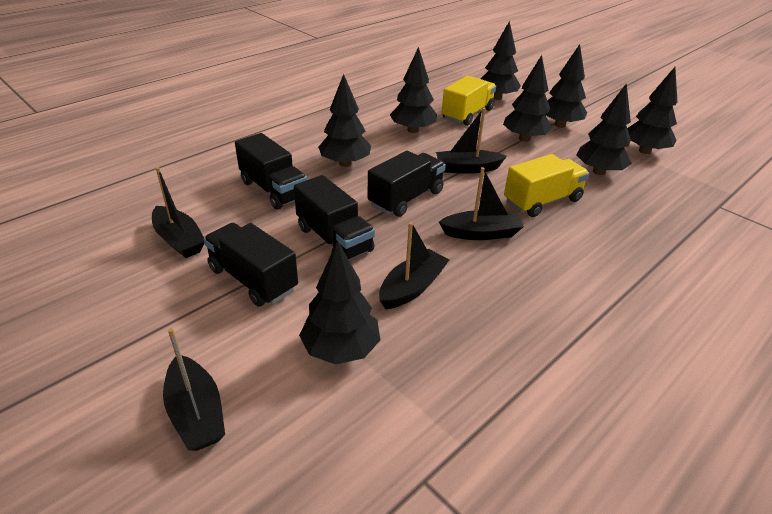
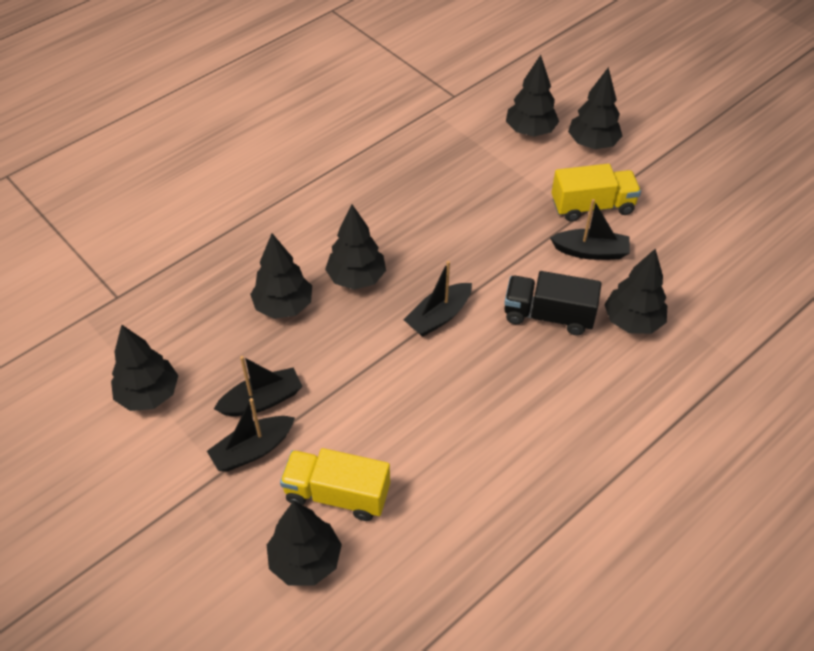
black boat: [152,167,204,258] [163,328,225,451] [379,222,449,309] [436,108,507,174] [439,167,524,240] = 5 -> [207,398,295,472] [214,356,303,416] [404,261,472,337] [550,199,630,260] = 4
black tree: [299,240,380,364] [318,74,371,167] [390,47,437,133] [481,21,521,100] [503,55,552,142] [545,44,587,128] [577,83,632,175] [627,67,678,154] = 8 -> [111,325,178,411] [250,233,312,319] [267,501,342,586] [325,205,386,290] [506,55,559,137] [568,67,623,149] [604,249,667,334] = 7
black truck: [204,223,298,307] [235,133,307,210] [294,175,375,260] [368,151,446,217] = 4 -> [504,271,602,335] = 1

